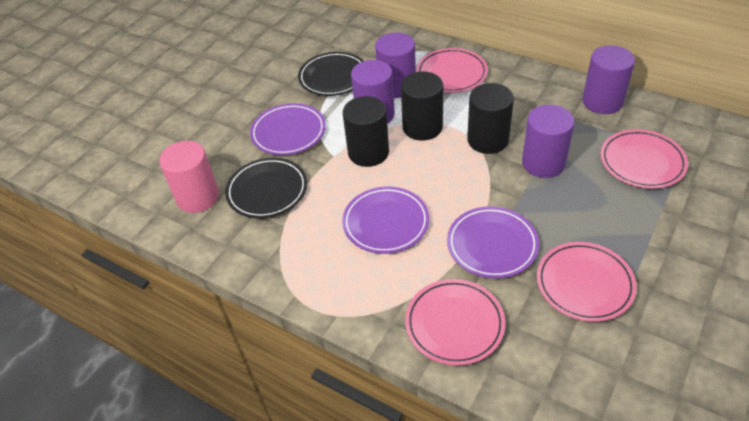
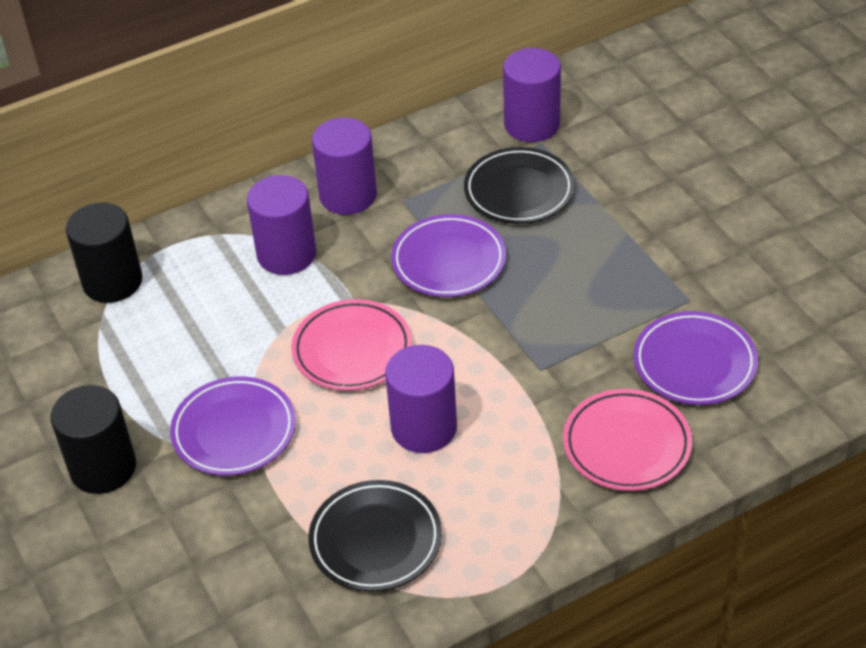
black cylinder: [343,96,389,167] [401,71,443,141] [467,83,514,154] = 3 -> [51,385,136,494] [66,203,142,303] = 2
pink cylinder: [159,141,219,213] = 1 -> none = 0
pink plate: [405,279,505,366] [416,48,488,93] [537,242,637,322] [601,129,688,189] = 4 -> [291,299,412,391] [563,389,692,491] = 2

